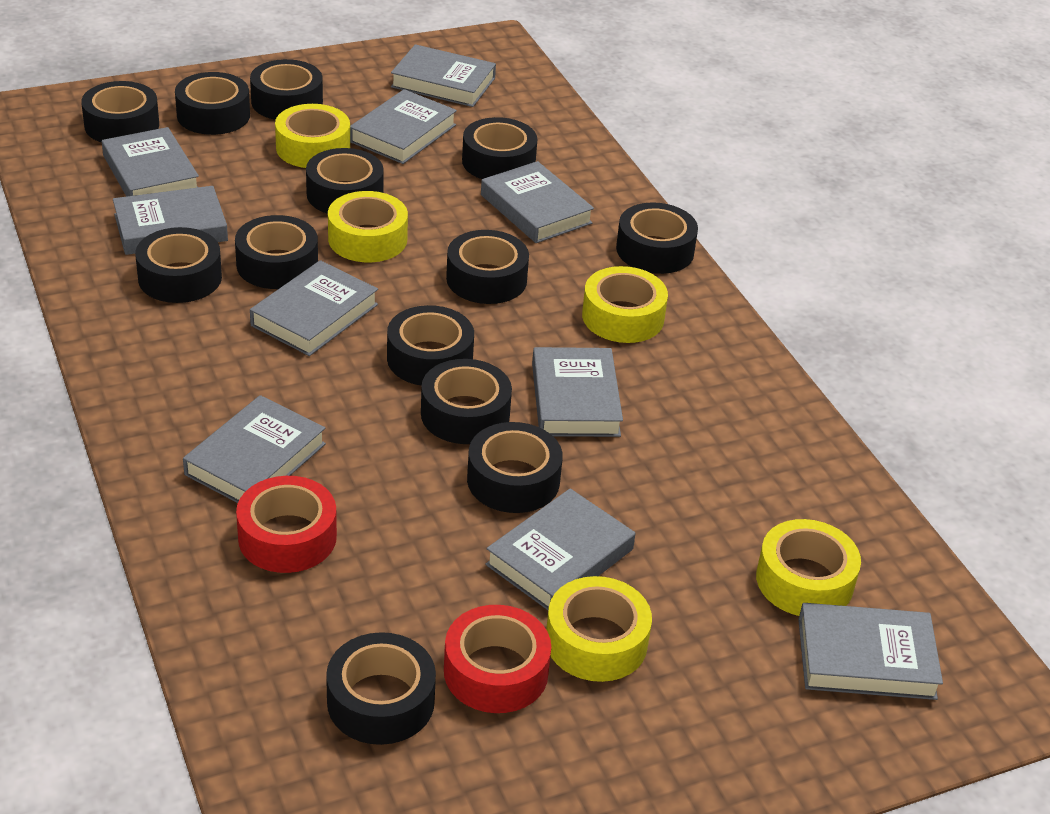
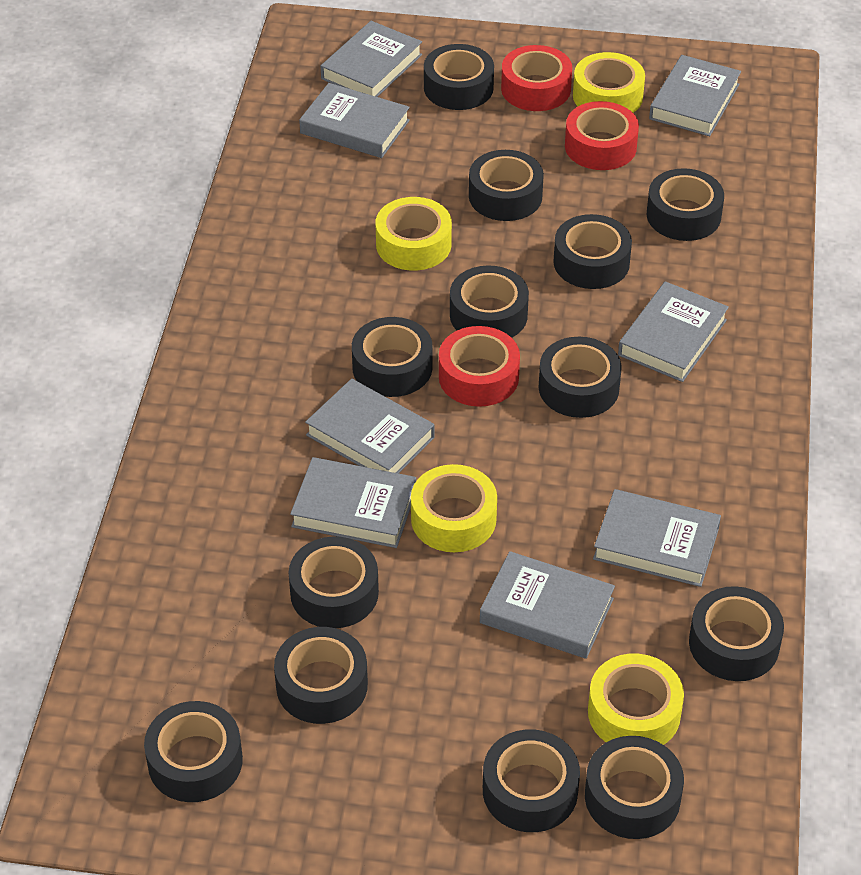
grey book: [102,127,199,197] [113,186,228,255] [183,395,326,503] [250,260,378,356] [350,89,457,164] [391,44,496,107] [481,161,594,243] [485,488,635,610] [532,347,623,437] [798,603,943,700] = 10 -> [290,457,416,548] [299,83,410,158] [305,378,435,474] [321,21,422,97] [480,551,615,659] [593,489,721,587] [618,281,729,382] [649,55,741,136] = 8
red tape: [236,476,337,573] [444,605,551,713] = 2 -> [439,326,520,407] [501,45,572,111] [565,101,639,170] = 3
yellow tape: [275,104,350,168] [328,191,408,262] [546,576,652,682] [582,266,668,343] [756,519,861,616] = 5 -> [376,197,452,271] [411,464,497,552] [573,52,645,113] [588,654,684,745] = 4

